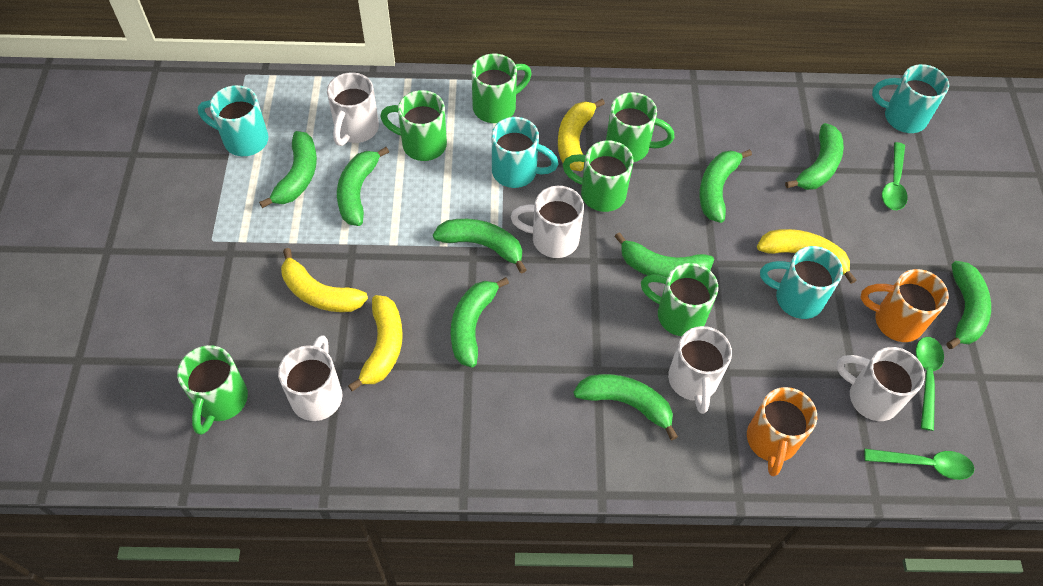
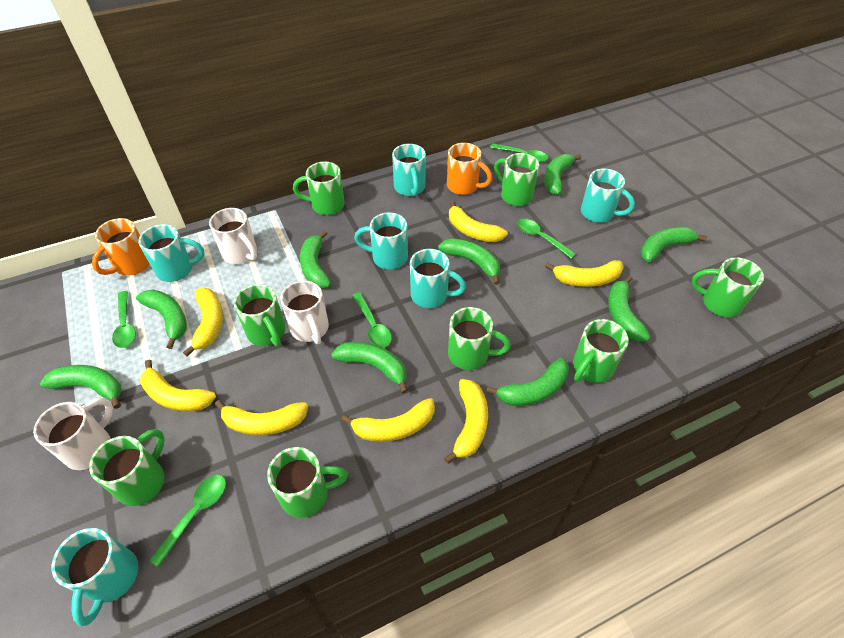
green mug: [177,345,248,435] [380,90,447,161] [472,54,532,123] [563,140,634,212] [606,92,674,162] [641,263,718,336] = 6 -> [89,429,165,506] [234,284,286,346] [267,447,348,518] [293,162,345,215] [448,307,511,370] [494,153,539,206] [573,319,629,383] [692,257,764,317] = 8
green spoon: [864,449,974,480] [882,142,908,210] [916,337,944,431] = 3 -> [112,291,136,348] [149,475,226,567] [352,292,392,348] [490,143,549,162] [517,219,576,259] = 5
turquoise mug: [198,85,268,156] [492,117,559,188] [760,246,843,319] [872,64,949,133] = 4 -> [52,528,138,626] [138,224,204,282] [354,212,408,269] [392,144,426,196] [410,249,466,308] [581,169,635,223] = 6
white mug: [278,335,343,421] [327,72,379,146] [511,186,584,258] [668,326,732,414] [836,347,925,421] = 5 -> [33,398,113,470] [209,208,257,264] [280,280,329,344] = 3
yellow banana: [281,248,368,312] [348,295,403,392] [558,99,605,171] [757,229,857,284] = 4 -> [140,360,216,411] [183,288,223,357] [215,400,308,436] [341,398,435,442] [444,379,488,464] [449,201,508,242] [545,260,624,287] = 7

